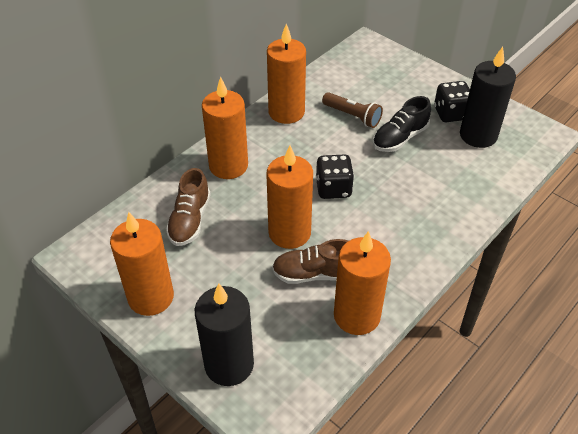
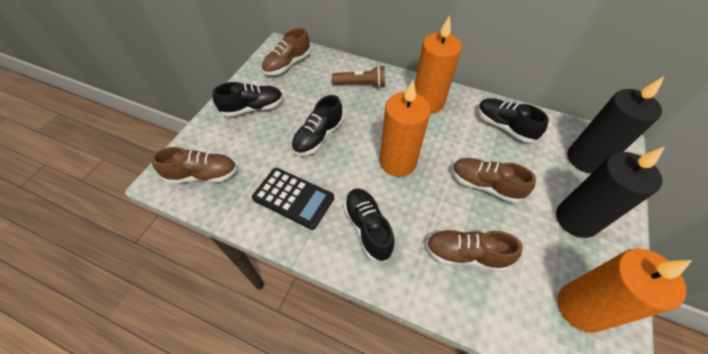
black calculator: none = 0 -> [252,168,334,230] = 1
black dice: [316,154,354,199] [434,81,470,122] = 2 -> none = 0
black shoe: [373,96,431,152] = 1 -> [213,82,283,117] [292,95,343,156] [344,188,395,262] [478,98,549,143] = 4
brown shoe: [166,168,211,246] [272,239,349,284] = 2 -> [151,147,237,184] [262,28,311,75] [426,230,523,272] [452,158,536,203] = 4
orange candle: [110,212,174,316] [202,77,248,179] [266,145,313,249] [267,24,306,124] [334,231,391,335] = 5 -> [380,80,431,177] [415,15,462,114] [557,249,692,333] = 3

